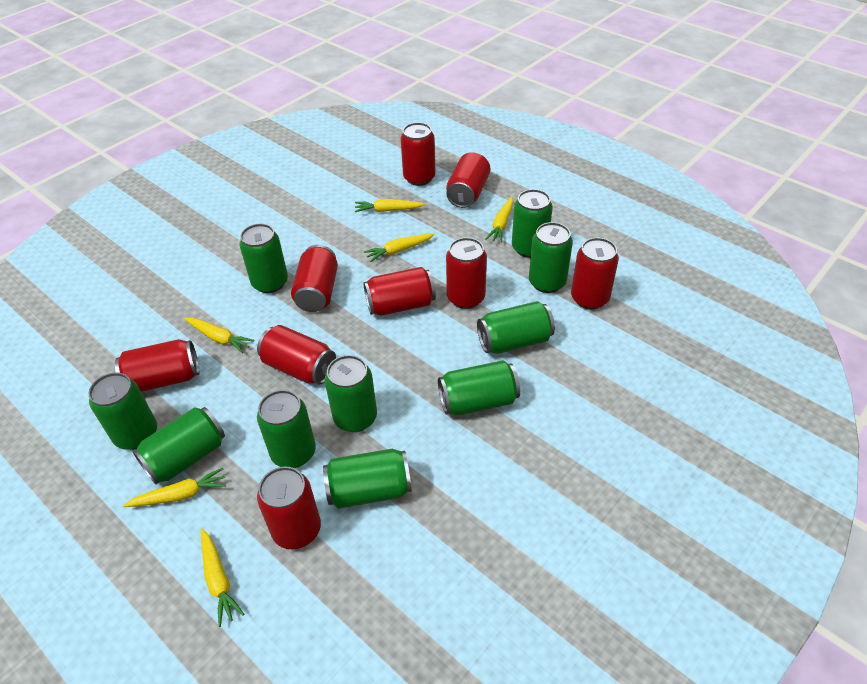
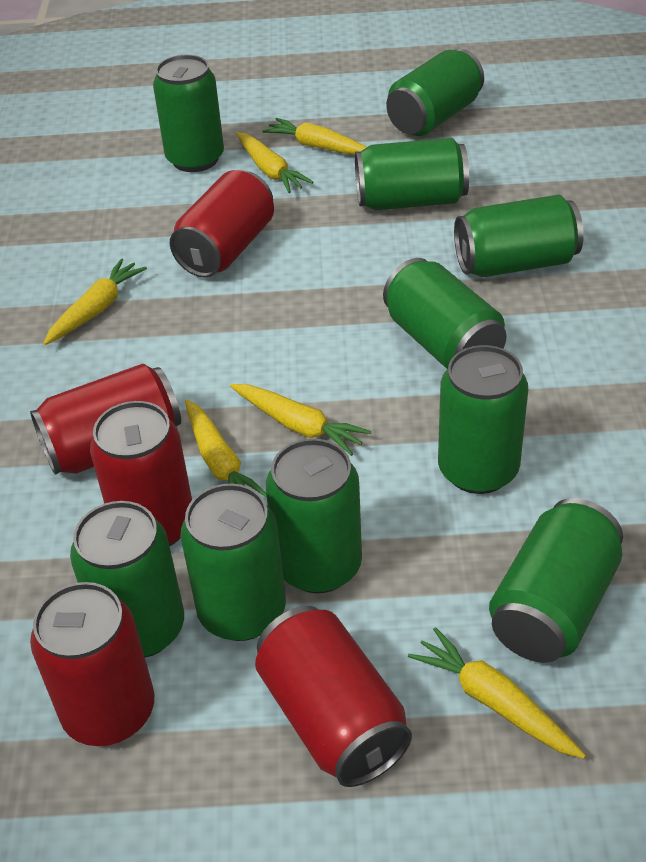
red can: [115,339,200,392] [257,325,336,385] [257,467,321,549] [291,245,338,312] [363,267,436,316] [401,122,436,186] [446,152,490,208] [446,237,487,309] [571,238,619,309] = 9 -> [30,364,181,475] [30,582,154,746] [90,401,192,546] [170,170,274,278] [255,606,412,787] = 5

